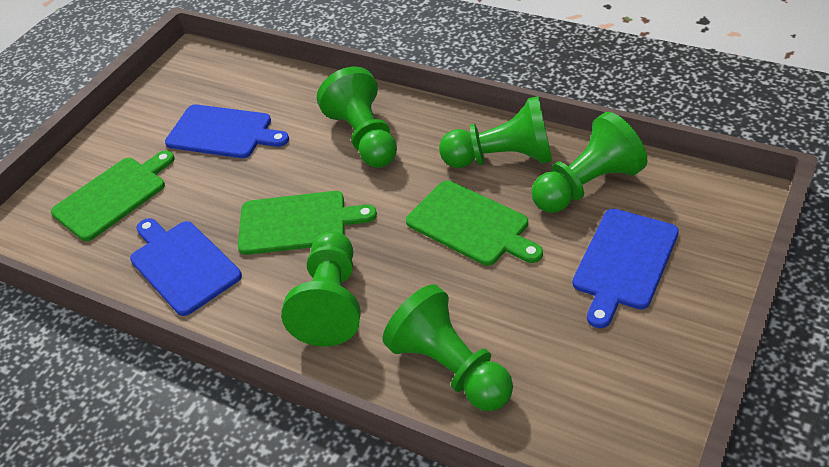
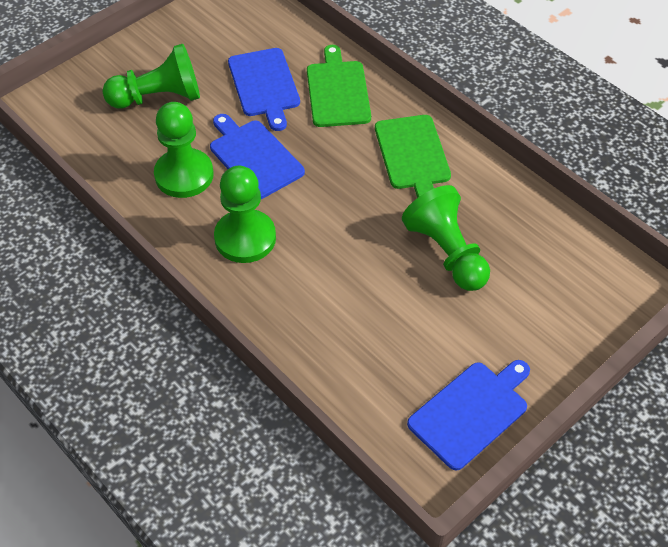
green cutting board: [51,150,175,241] [238,191,377,255] [406,180,543,266] = 3 -> [307,45,371,127] [375,115,451,198] = 2
green pawn: [281,231,361,347] [317,67,397,168] [383,284,513,411] [439,96,552,168] [531,112,647,213] = 5 -> [103,44,200,109] [154,102,214,198] [214,166,276,263] [402,185,490,291] = 4

